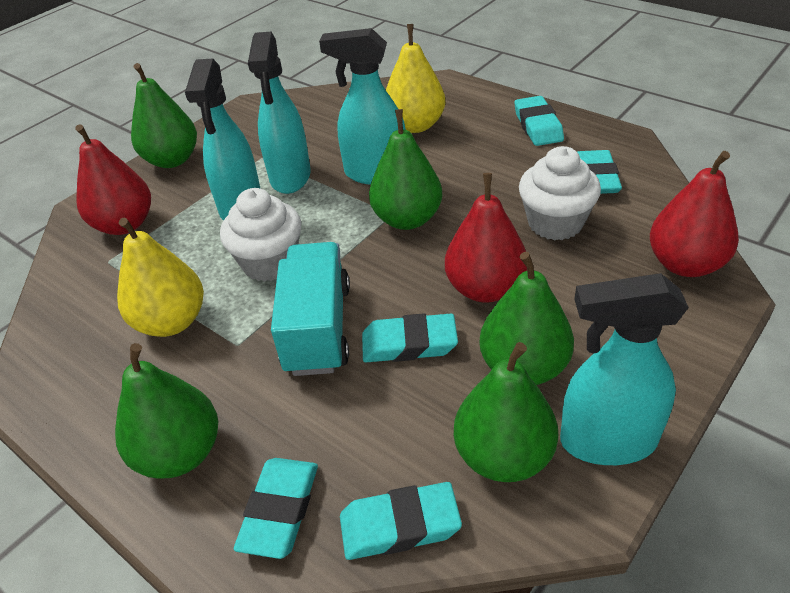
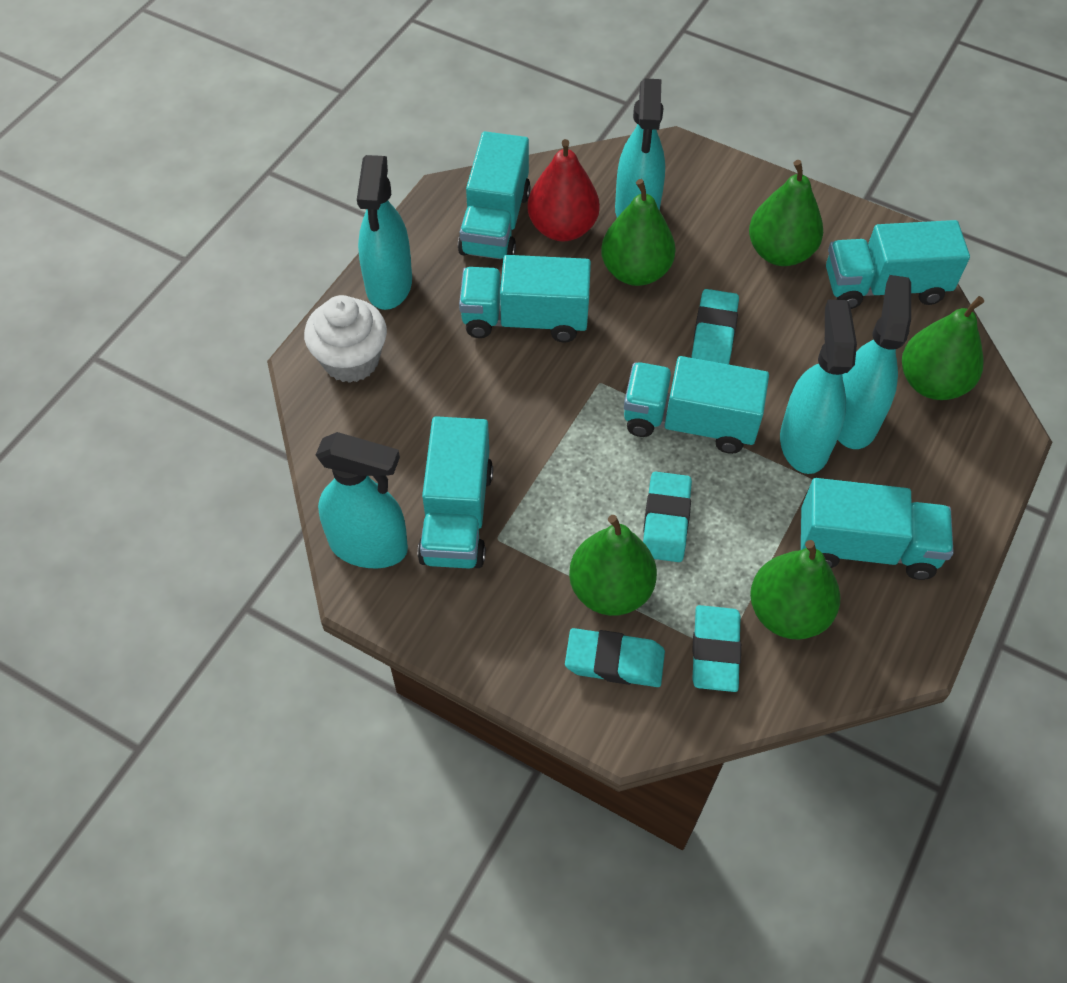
red pear: [75,124,151,235] [445,173,527,303] [650,151,739,277] = 3 -> [527,139,600,241] = 1
turquoise eraser: [234,458,318,559] [340,482,462,560] [362,313,458,362] [515,96,564,146] [577,150,622,194] = 5 -> [565,628,665,687] [643,472,692,562] [692,289,739,364] [692,605,741,692] = 4
turquoise spray bottle: [185,58,261,221] [248,32,311,194] [319,28,406,185] [560,273,689,465] = 4 -> [316,432,408,568] [357,155,412,310] [615,78,665,218] [780,300,857,474] [838,275,911,449] = 5
turquoise truck: [271,242,350,376] = 1 -> [417,416,493,569] [458,131,531,259] [459,255,591,343] [624,356,769,454] [800,478,954,580] [826,220,970,309] = 6
white cupcake: [220,188,302,282] [519,146,601,240] = 2 -> [304,295,387,383] = 1
yellow pear: [117,218,204,337] [386,24,445,133] = 2 -> none = 0

